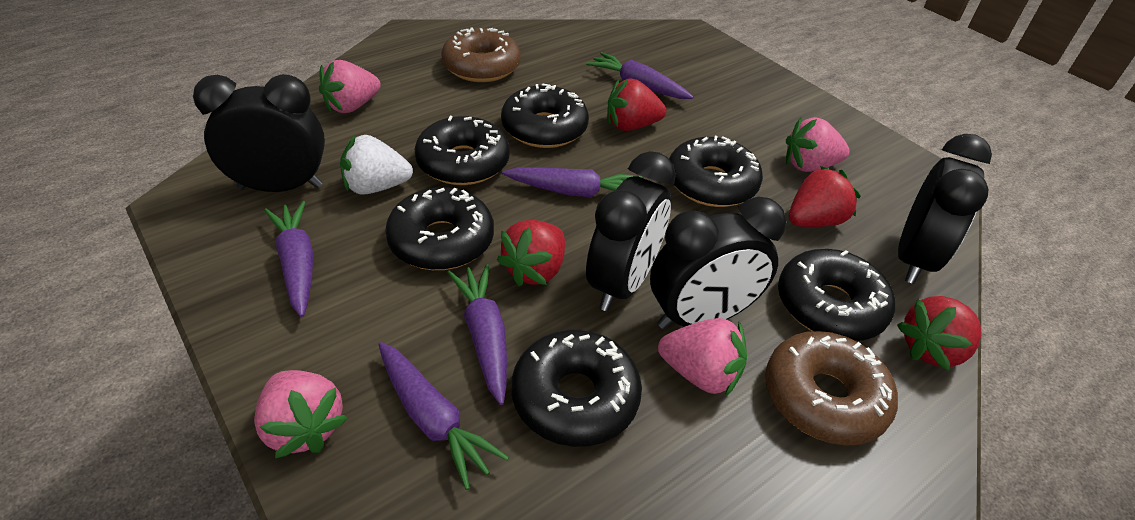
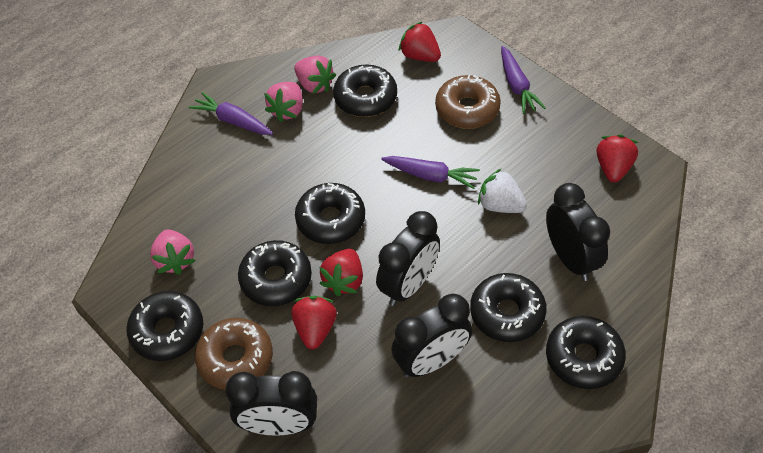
pink strawberry: [254,370,348,458] [319,60,381,113] [658,318,747,397] [786,117,850,172] = 4 -> [150,229,195,275] [264,82,303,122] [294,55,336,94] = 3
purple carrot: [264,201,314,317] [378,342,509,490] [447,264,507,405] [502,167,642,197] [586,52,693,99] = 5 -> [189,92,273,135] [381,156,480,189] [501,46,546,114] = 3

